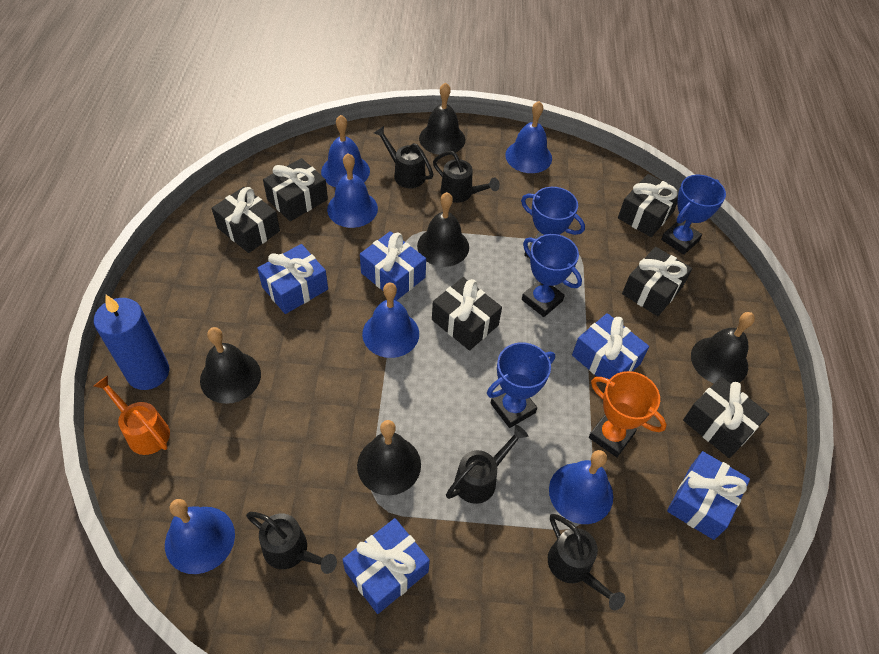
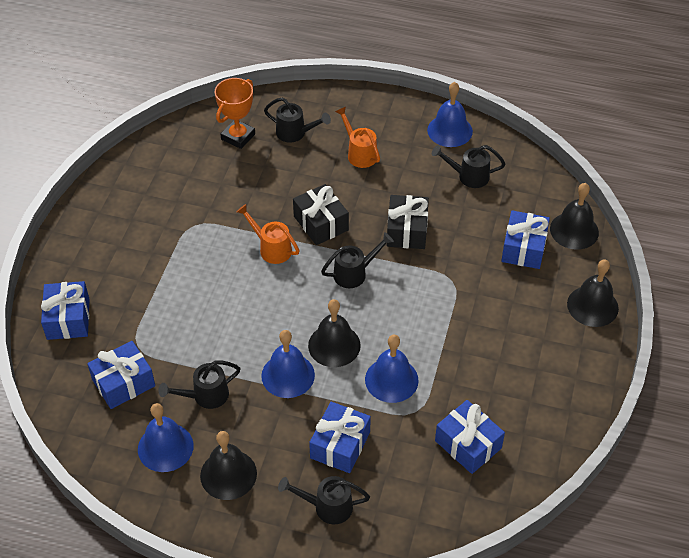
black bell: [200,327,261,404] [357,420,421,495] [417,192,469,267] [419,82,465,155] [691,312,755,383] = 5 -> [200,431,257,500] [308,299,361,367] [550,183,599,250] [567,259,619,327] = 4
black gift: [211,187,280,253] [263,158,328,221] [432,277,502,350] [618,174,679,237] [622,247,692,316] [683,377,769,458] = 6 -> [293,184,349,245] [387,195,429,249] = 2
blue bell: [165,499,235,574] [321,115,370,187] [327,153,378,228] [362,282,419,358] [505,101,552,173] [549,450,613,524] = 6 -> [138,403,194,472] [261,330,315,398] [365,334,419,403] [427,82,473,147] = 4
blue candle: [94,295,169,390] = 1 -> none = 0
blue trophy: [487,342,555,428] [521,187,585,258] [522,234,582,317] [661,175,726,255] = 4 -> none = 0
orange watering can: [94,376,170,455] = 1 -> [236,204,300,264] [335,107,380,168] = 2

